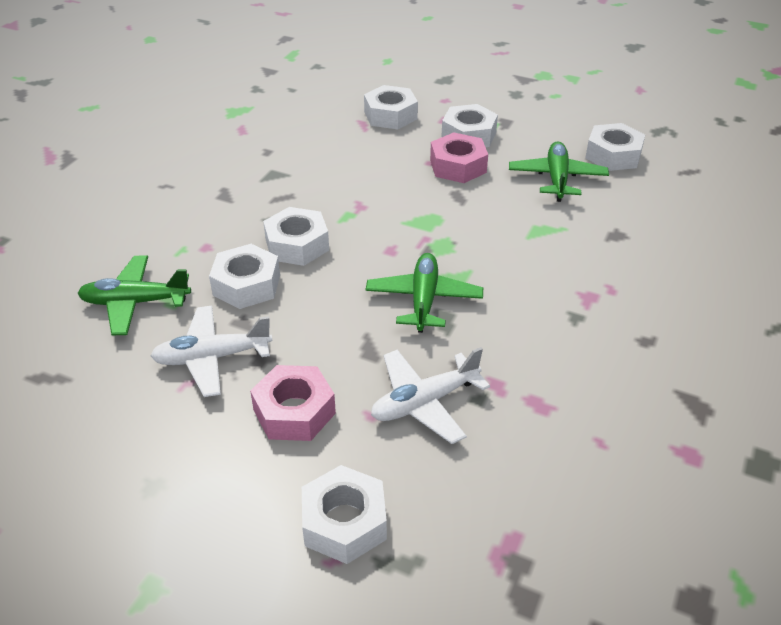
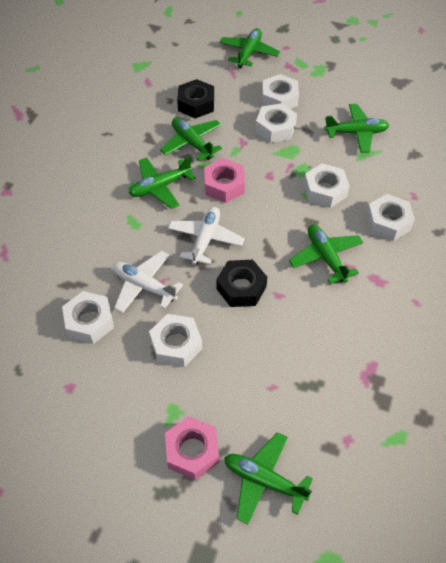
black nut: none = 0 -> [177,79,214,119] [216,260,267,307] = 2
green plane: [77,255,191,335] [366,253,483,333] [509,141,609,202] = 3 -> [129,156,196,209] [160,118,222,161] [219,28,280,69] [224,432,313,525] [289,225,363,284] [324,104,389,153] = 6

